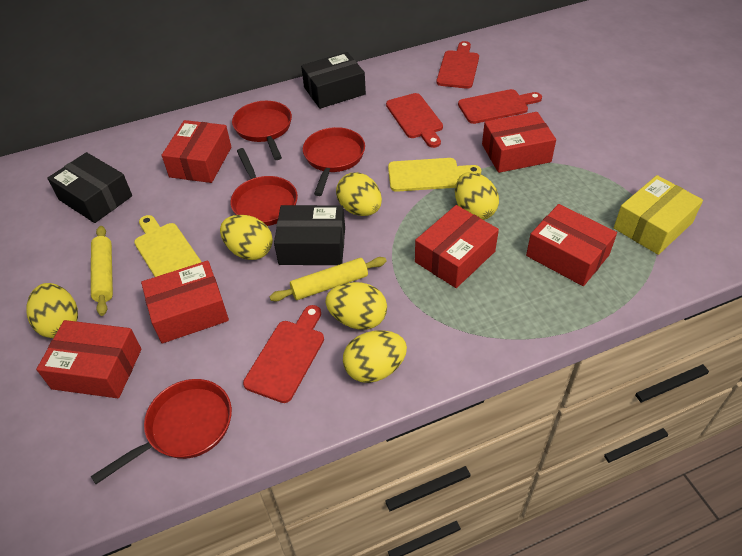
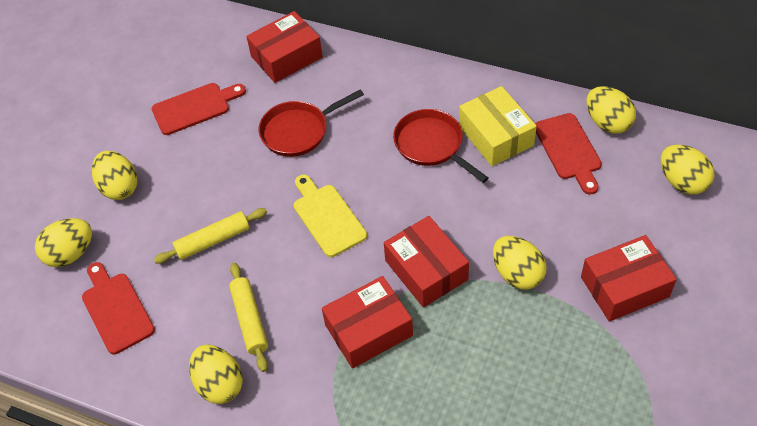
black box: [47,152,132,223] [274,205,345,265] [301,52,366,109] = 3 -> none = 0
red box: [36,320,142,398] [141,261,229,343] [162,120,231,183] [415,205,499,288] [482,112,556,173] [526,204,617,286] = 6 -> [246,11,322,83] [322,276,413,368] [384,216,469,307] [581,235,677,322] = 4
red cutting board: [243,305,324,403] [386,93,443,148] [436,41,479,89] [458,89,542,124] = 4 -> [82,262,155,354] [151,83,246,135] [535,113,602,195] = 3
red pan: [90,379,232,484] [230,148,298,226] [232,101,292,160] [303,127,365,196] = 4 -> [259,89,364,157] [393,109,488,183] = 2
yellow cutting board: [134,215,201,277] [388,158,481,192] = 2 -> [294,175,367,257] = 1

